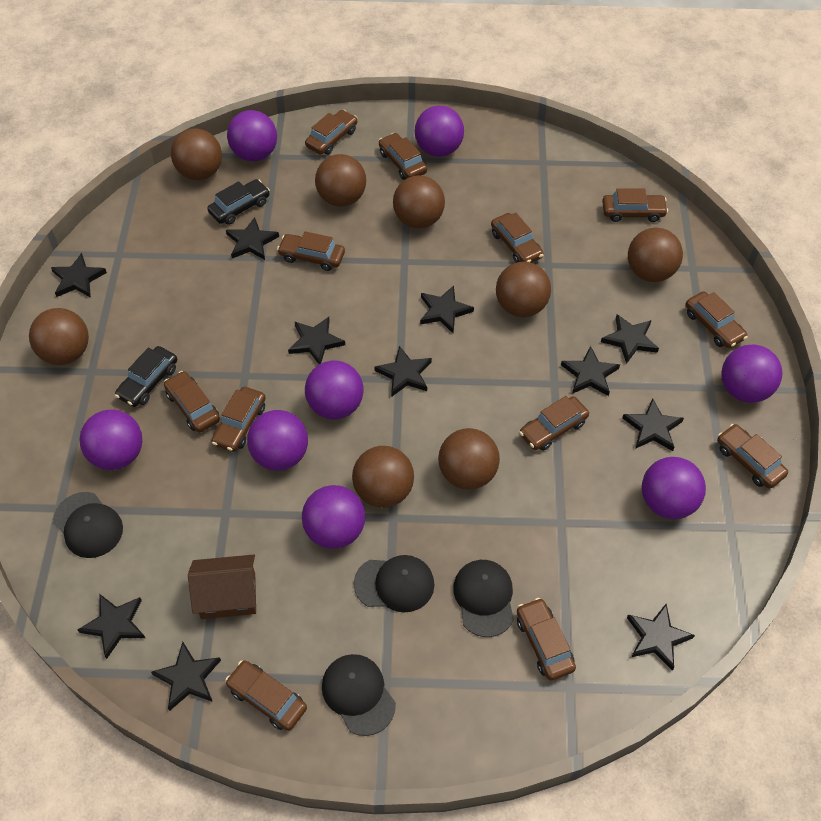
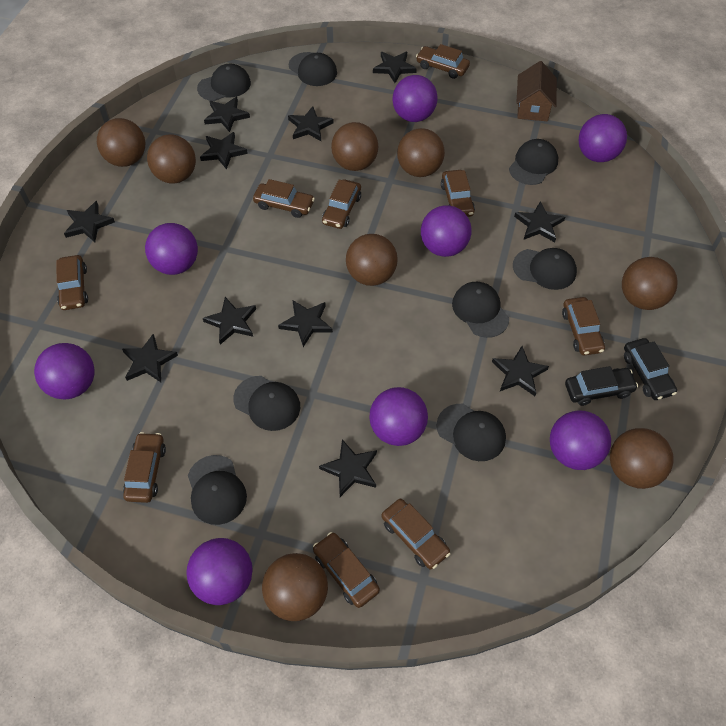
black cap: [53,492,123,558] [322,654,396,736] [354,555,434,612] [453,560,514,637] = 4 -> [188,455,247,525] [197,64,251,101] [233,376,300,431] [289,52,337,86] [437,404,506,461] [452,282,509,338] [509,139,558,185] [513,248,577,290] = 8
brown car: [164,371,220,433] [212,387,266,452] [225,660,307,731] [277,231,345,271] [305,110,357,155] [379,133,427,180] [491,213,544,263] [517,598,576,681] [519,396,589,451] [602,188,668,222] [686,291,748,348] [717,424,788,489] = 12 -> [56,255,88,310] [123,432,166,503] [253,179,315,218] [313,532,380,608] [322,179,361,229] [382,499,451,570] [416,44,470,79] [441,170,475,217] [562,297,605,355] = 9

